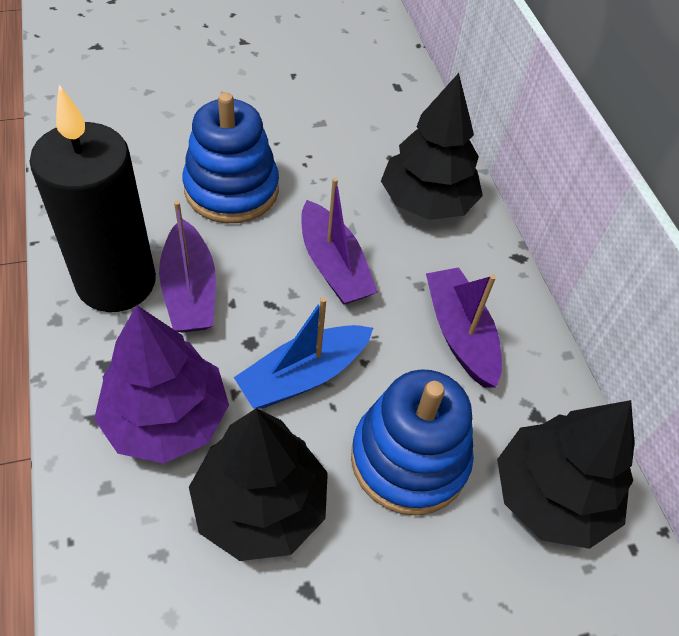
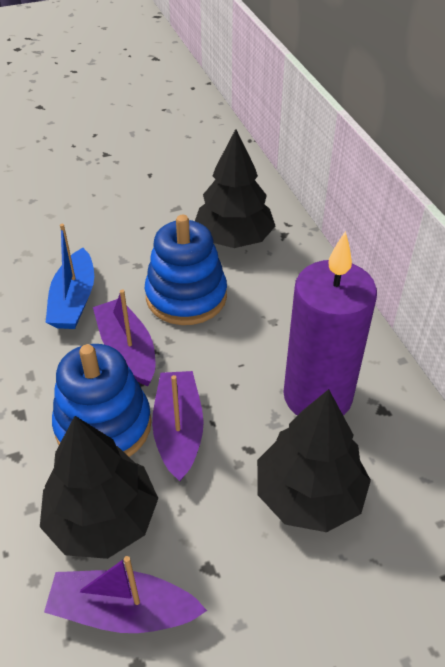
black candle: [29,85,156,312] = 1 -> none = 0
purple candle: none = 0 -> [283,231,377,416] = 1
purple tree: [94,305,229,463] = 1 -> none = 0

